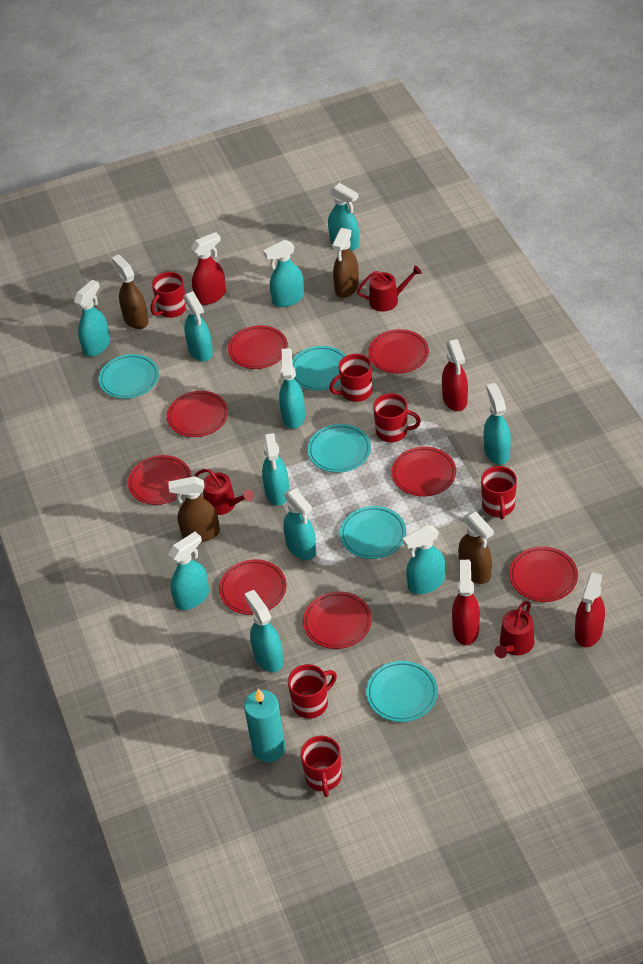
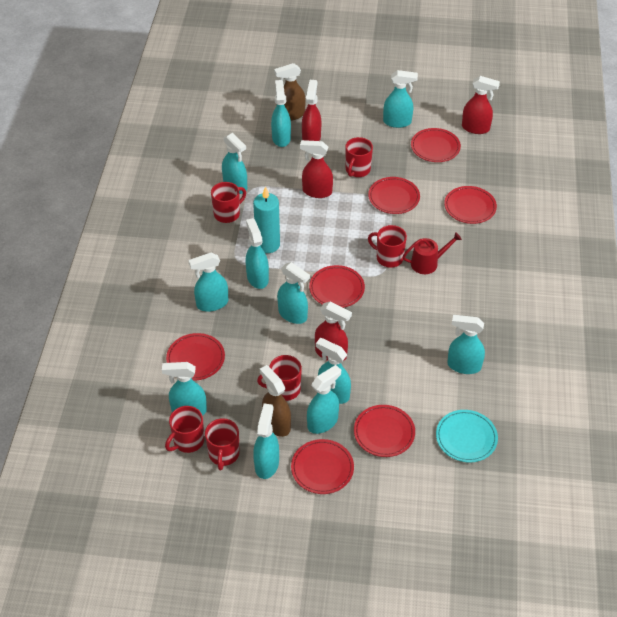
brown spray bottle: [112,255,149,329] [168,476,220,542] [332,228,359,298] [458,511,494,584] = 4 -> [260,365,291,437] [274,63,306,121] = 2
red plate: [128,455,191,505] [167,391,228,437] [219,559,287,615] [228,325,288,369] [303,592,372,649] [368,329,429,374] [391,446,456,496] [509,547,578,602] = 8 -> [166,333,225,381] [291,439,354,494] [309,265,365,308] [354,405,415,457] [368,177,420,214] [411,128,461,162] [444,186,497,224] = 7
red watering can: [194,469,254,515] [357,265,422,312] [494,601,534,658] = 3 -> [403,232,462,274] = 1
turquoise plate: [99,354,159,399] [292,346,346,391] [307,424,371,473] [340,506,406,559] [366,661,438,722] = 5 -> [436,410,498,462] = 1

